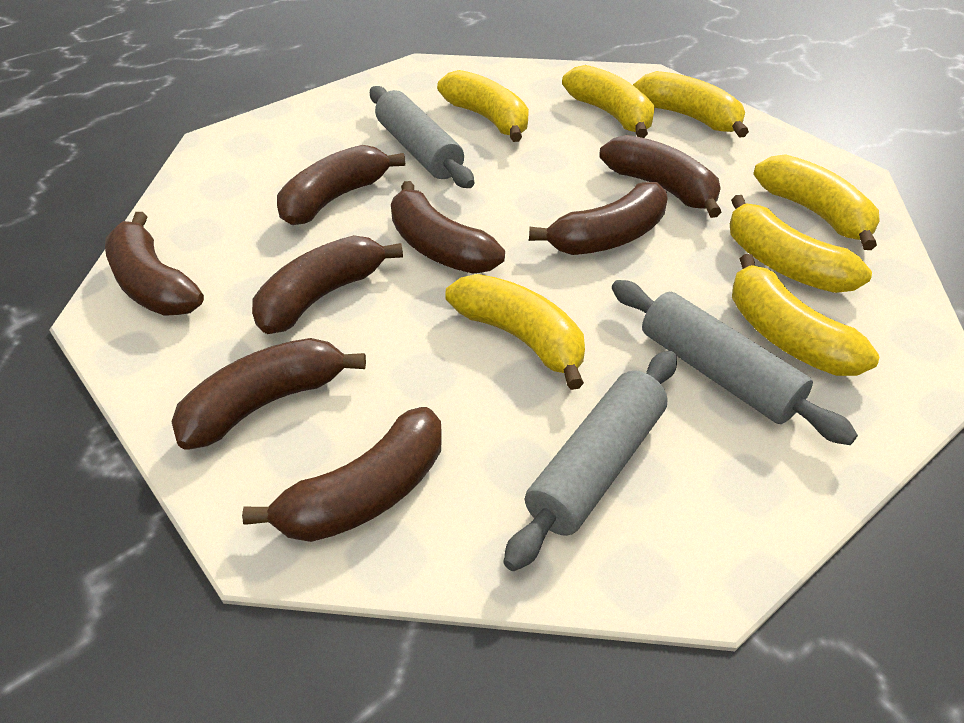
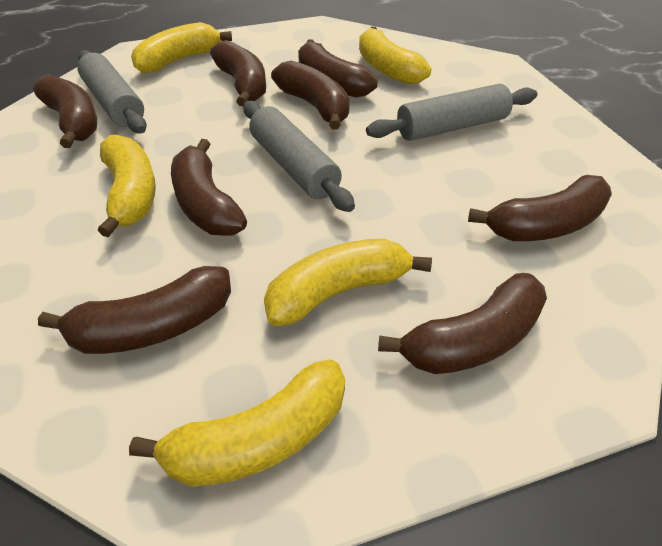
yellow banana: [437,70,529,142] [445,274,585,390] [562,65,655,138] [633,71,749,138] [730,195,872,293] [732,254,879,376] [754,154,880,250] = 7 -> [98,135,156,237] [129,359,345,487] [131,22,232,73] [264,239,432,326] [359,27,431,85] = 5

